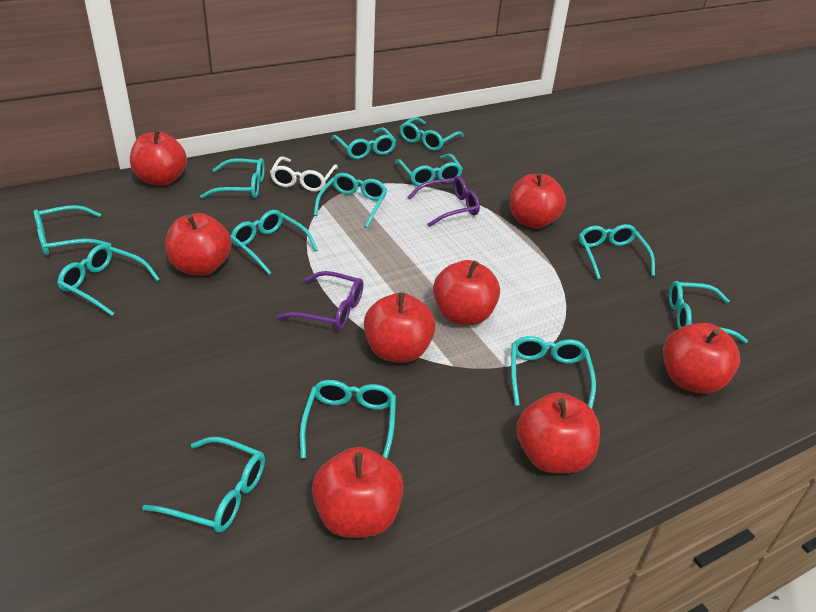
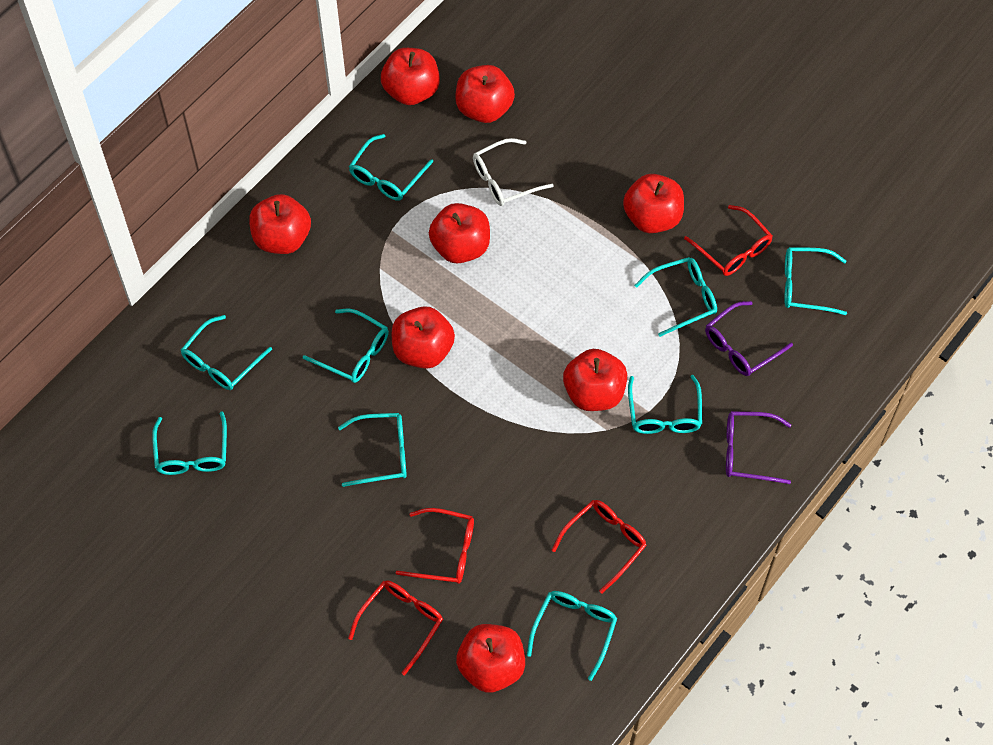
red glasses: none = 0 -> [348,580,443,675] [396,508,474,584] [552,500,647,593] [684,205,773,276] = 4
turquoise glasses: [34,205,111,255] [57,244,160,316] [142,437,265,533] [200,158,265,198] [230,210,318,275] [300,380,396,459] [314,173,387,228] [331,127,396,159] [395,154,463,186] [400,117,464,151] [511,336,596,409] [579,224,655,280] [669,281,748,343] = 13 -> [152,411,227,475] [181,315,272,390] [303,309,389,383] [338,413,407,487] [349,134,433,201] [527,591,617,681] [628,375,702,434] [634,257,717,337] [784,247,847,315] = 9

